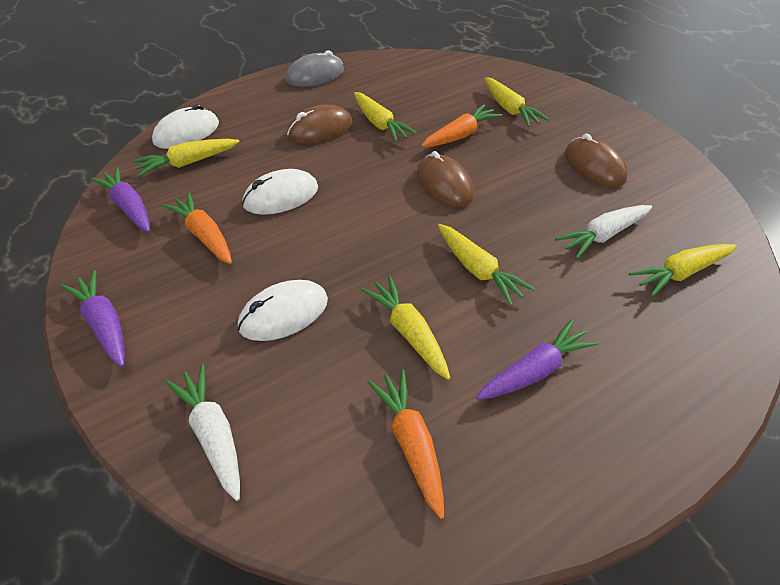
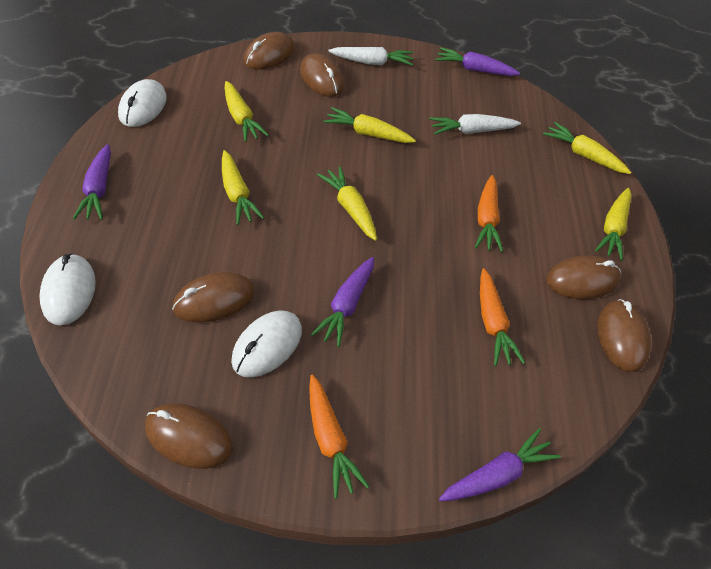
brown mouse: [287,105,352,144] [416,151,474,207] [565,134,628,187] = 3 -> [145,403,233,469] [172,272,255,323] [244,32,295,69] [300,53,344,97] [546,255,621,299] [597,299,651,372] = 6
grey mouse: [286,51,344,87] = 1 -> none = 0
purple carrot: [61,270,125,367] [90,167,150,232] [476,319,599,400] = 3 -> [73,144,111,220] [311,257,374,347] [435,47,520,76] [439,428,561,501] = 4

